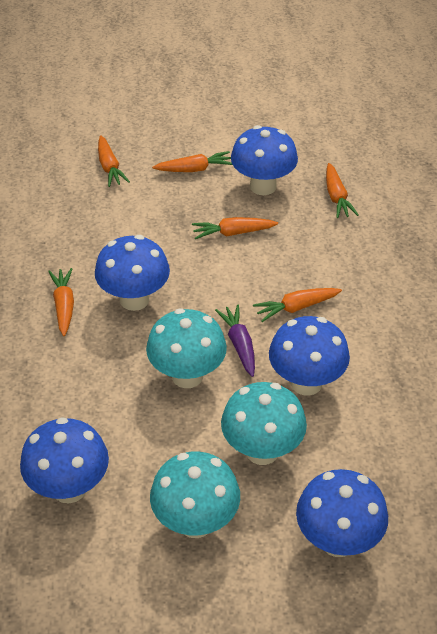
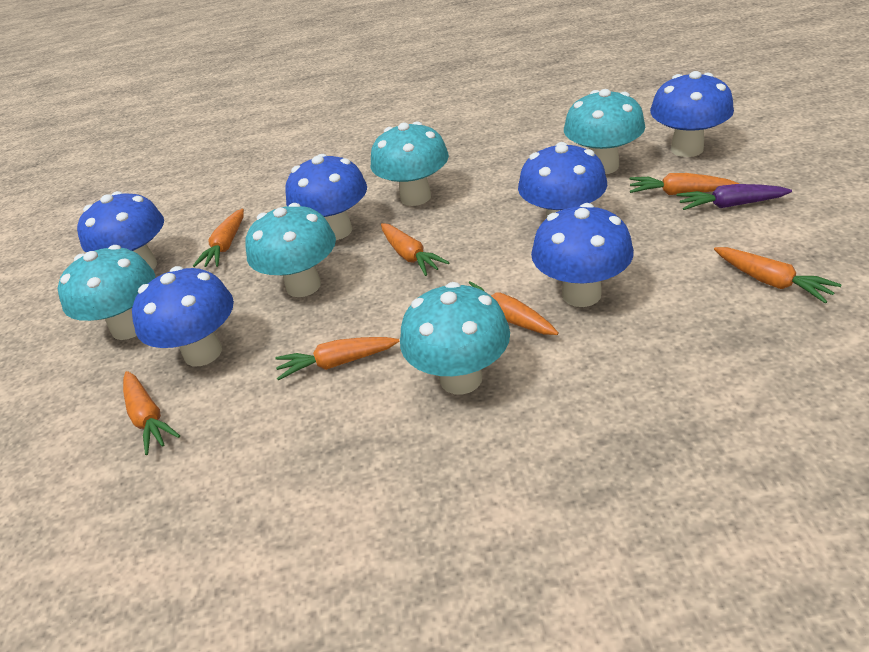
blue mushroom: [20,417,109,503] [95,235,170,311] [231,125,298,195] [269,316,350,396] [296,469,388,557] = 5 -> [77,191,164,269] [132,266,234,366] [285,154,367,240] [518,142,607,219] [531,203,634,307] [650,71,734,157] = 6
orange carrot: [48,268,74,336] [98,135,130,187] [152,151,232,172] [192,217,278,239] [253,288,342,322] [326,163,359,218] = 6 -> [123,371,180,455] [193,208,244,267] [276,337,400,381] [381,223,450,276] [469,281,559,335] [630,173,739,195] [714,247,842,304] = 7
turquoise mushroom: [146,308,227,388] [150,452,240,538] [221,382,307,465] = 3 -> [58,245,155,340] [245,203,336,297] [370,121,449,206] [400,282,510,394] [564,89,645,174] = 5

